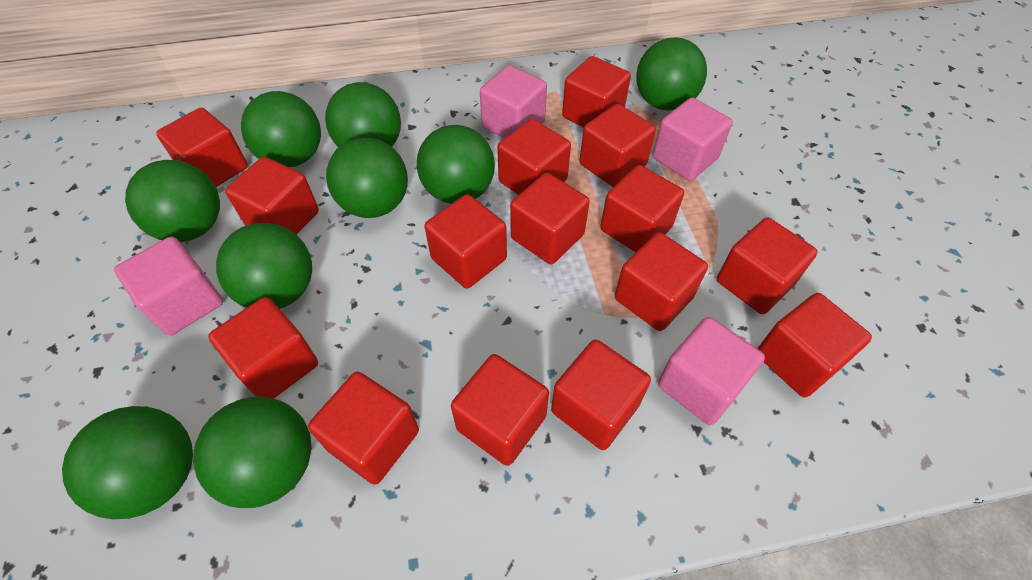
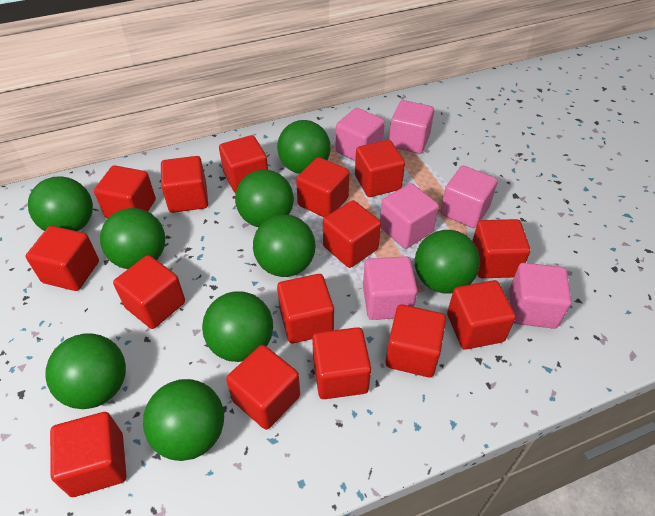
pink cube: [114,237,223,336] [480,65,547,139] [652,97,733,181] [658,317,765,425] = 4 -> [336,108,385,161] [363,256,418,320] [380,183,439,249] [389,100,434,154] [440,166,498,228] [509,263,572,329] = 6

